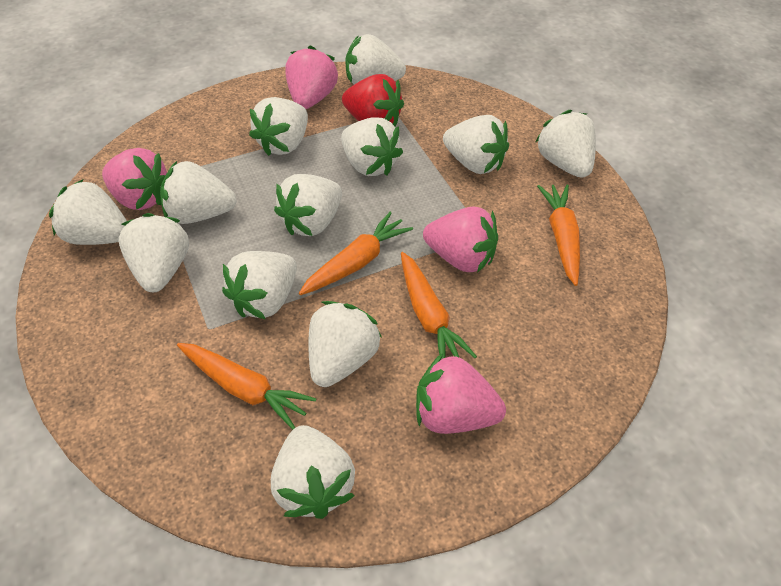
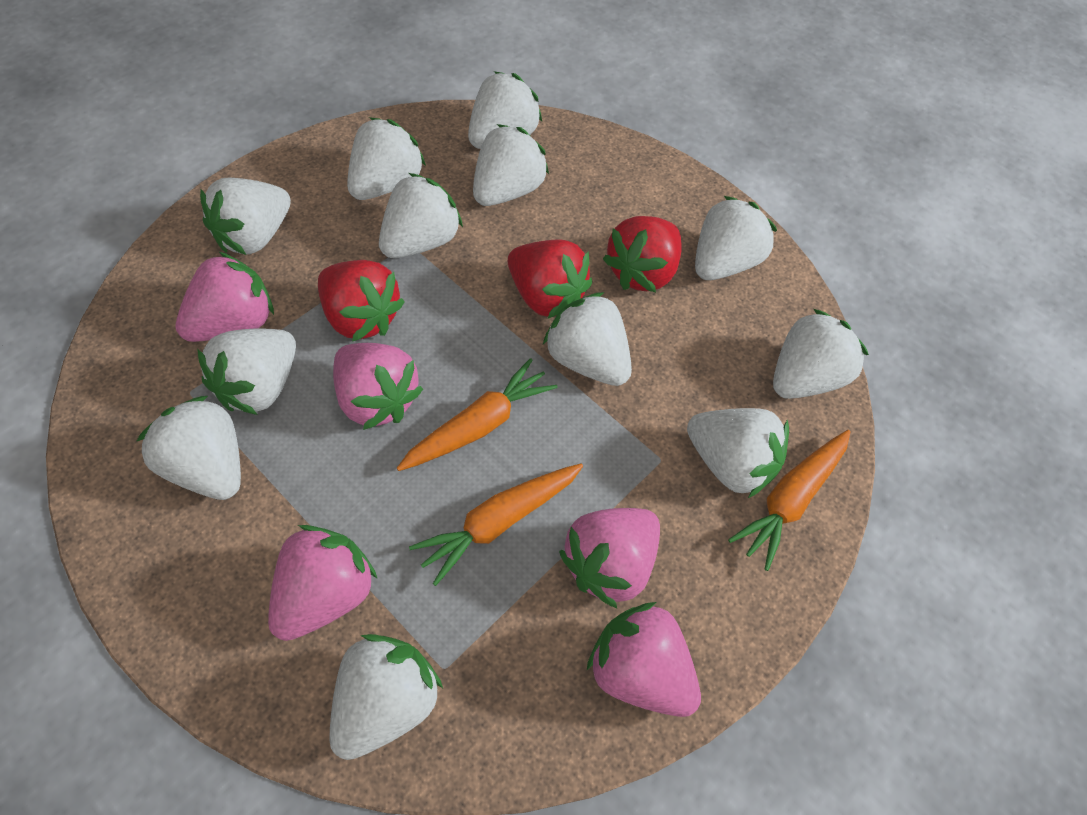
orange carrot: [177,343,316,430] [299,212,413,295] [401,252,477,359] [537,185,580,286] = 4 -> [397,358,558,471] [409,463,583,586] [728,430,851,571] = 3
pink strawberry: [102,148,167,210] [285,45,338,109] [416,353,506,434] [423,207,498,273] = 4 -> [176,252,274,342] [268,525,378,641] [333,343,423,430] [559,508,660,608] [587,602,701,717] = 5
red strawberry: [342,74,404,126] = 1 -> [318,260,405,342] [508,239,592,319] [603,216,682,292] = 3

